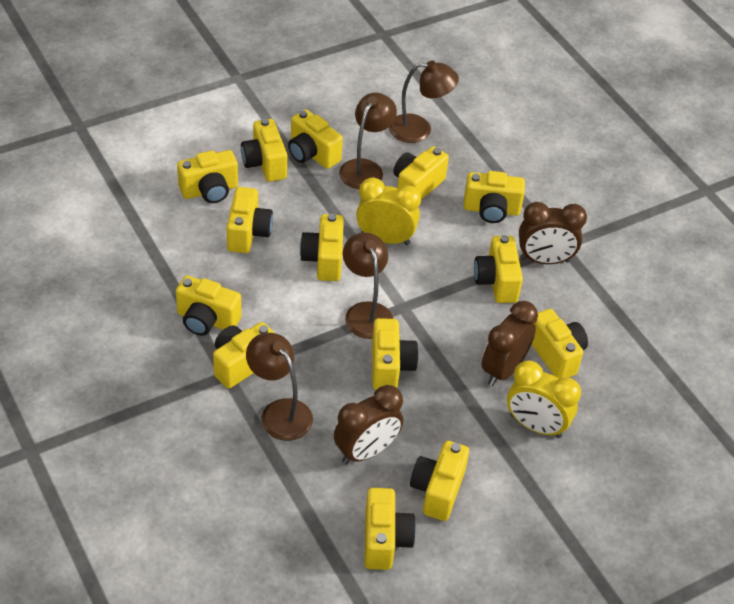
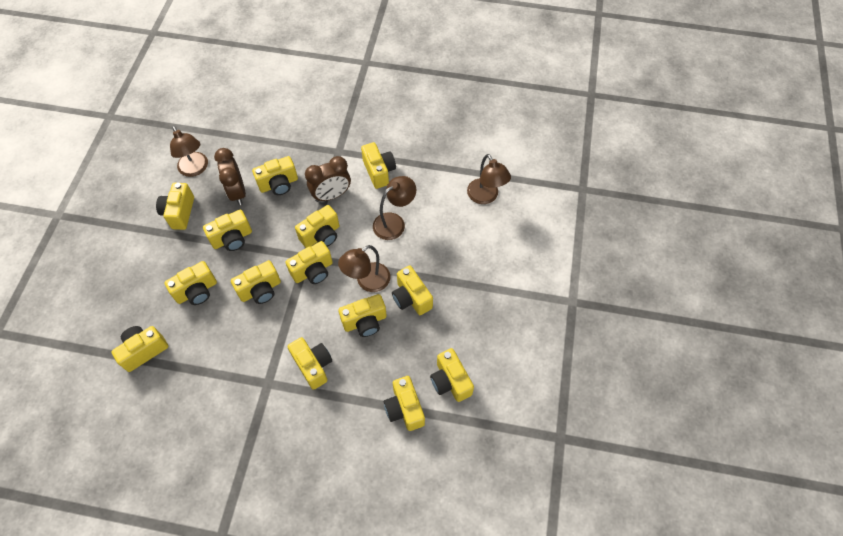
brown clock: [334,385,403,464] [481,301,538,386] [519,202,587,264] = 3 -> [214,148,246,205] [305,156,351,202] = 2
yellow clock: [356,177,421,245] [507,360,581,438] = 2 -> none = 0

